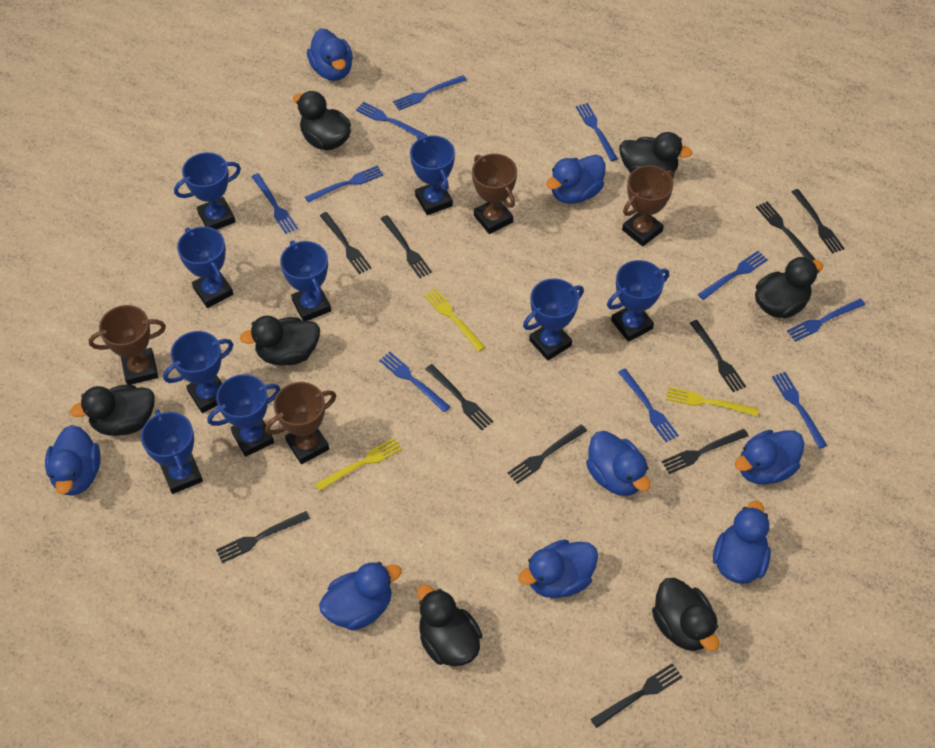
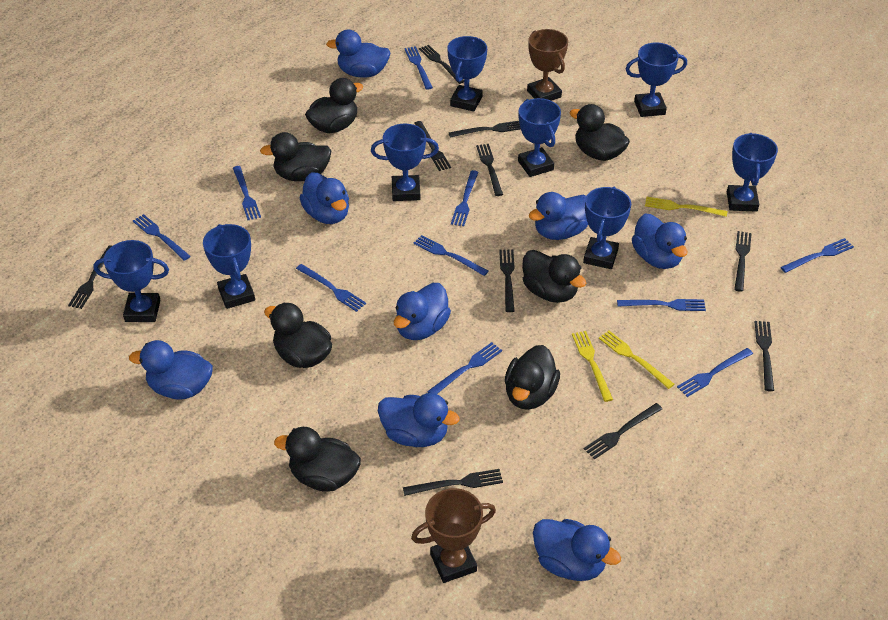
blue trophy: [141,409,203,494] [163,331,233,413] [174,152,241,230] [177,227,233,308] [208,374,281,457] [280,240,331,321] [410,135,455,215] [523,278,584,360] [607,260,669,342] = 9 -> [93,240,169,322] [203,224,255,309] [371,124,439,201] [447,36,487,111] [518,98,561,177] [583,187,631,269] [626,43,687,117] [727,133,778,212] = 8
brown trophy: [89,305,166,385] [265,382,336,464] [472,154,517,234] [622,165,674,246] = 4 -> [411,488,496,583] [527,29,568,101] = 2

